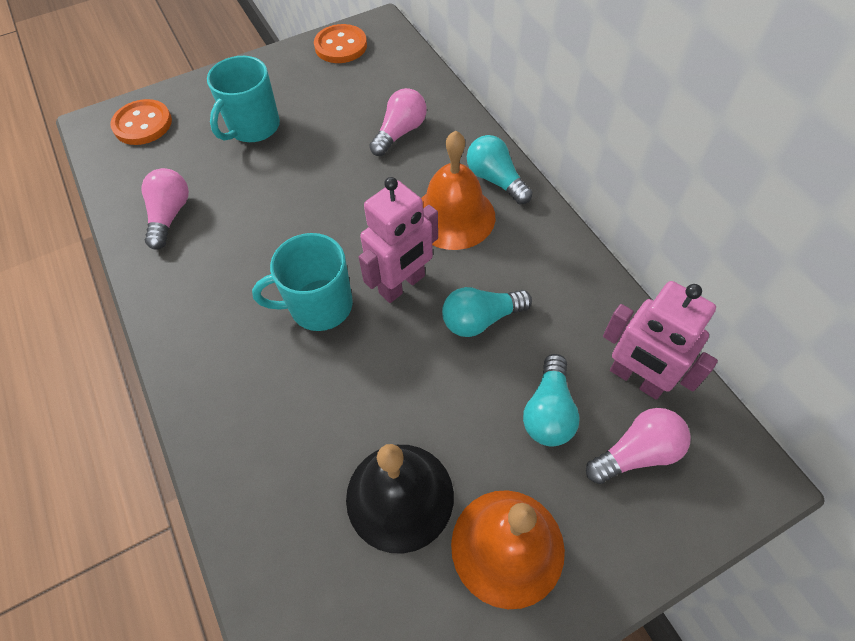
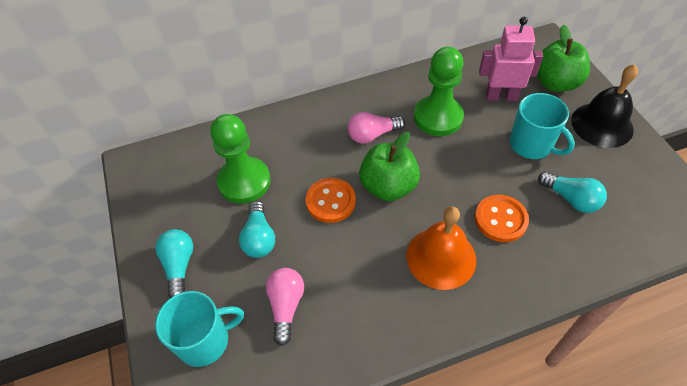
green apple: none = 0 -> [359,132,420,201] [536,25,590,92] = 2
green pawn: none = 0 -> [210,114,271,204] [414,47,464,136] = 2
orange bell: [421,131,495,250] [451,490,565,609] = 2 -> [406,206,476,290] = 1
pink light bulb: [141,168,189,250] [369,88,427,156] [586,408,691,484] = 3 -> [266,268,304,346] [348,112,405,144] = 2
pink robot: [359,177,438,303] [603,281,718,400] = 2 -> [479,17,543,101] = 1

